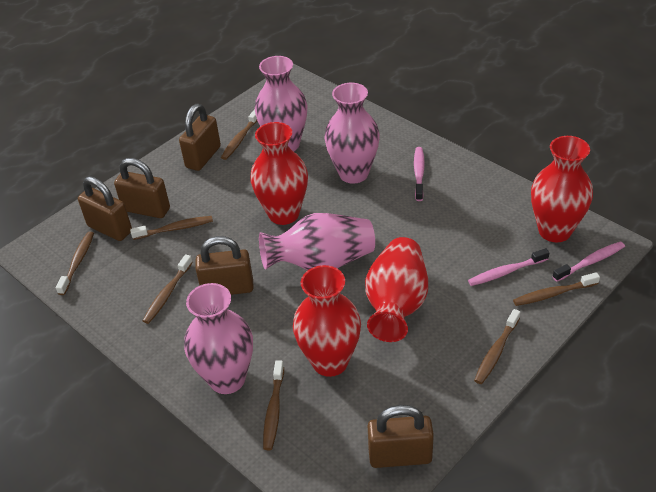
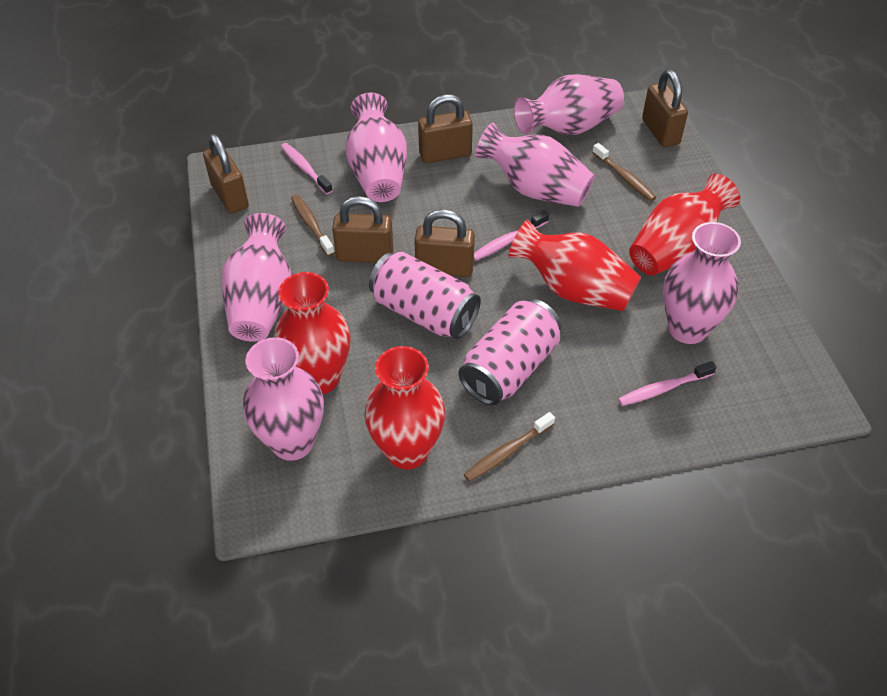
brown toothbrush: [56,232,94,295] [130,216,213,240] [142,254,193,324] [221,109,257,160] [263,360,284,450] [474,309,520,384] [513,272,600,306] = 7 -> [291,195,335,256] [464,412,555,482] [592,143,656,201] = 3
pink can: none = 0 -> [369,252,481,339] [458,299,561,406] = 2
pink vase: [184,283,253,394] [255,56,308,152] [259,213,375,270] [324,83,380,184] = 4 -> [221,213,291,342] [243,337,324,461] [345,93,407,202] [475,123,595,207] [514,74,624,135] [663,222,741,344] = 6

